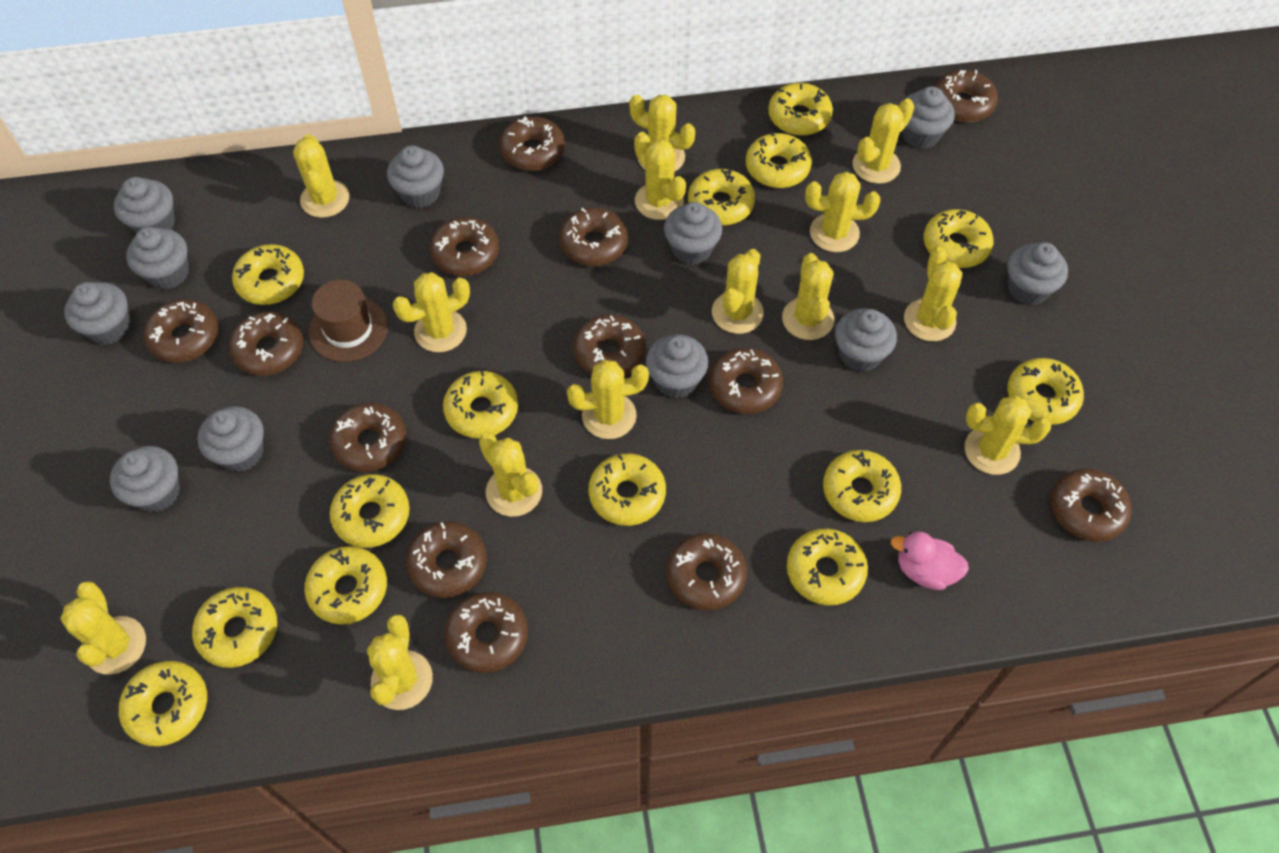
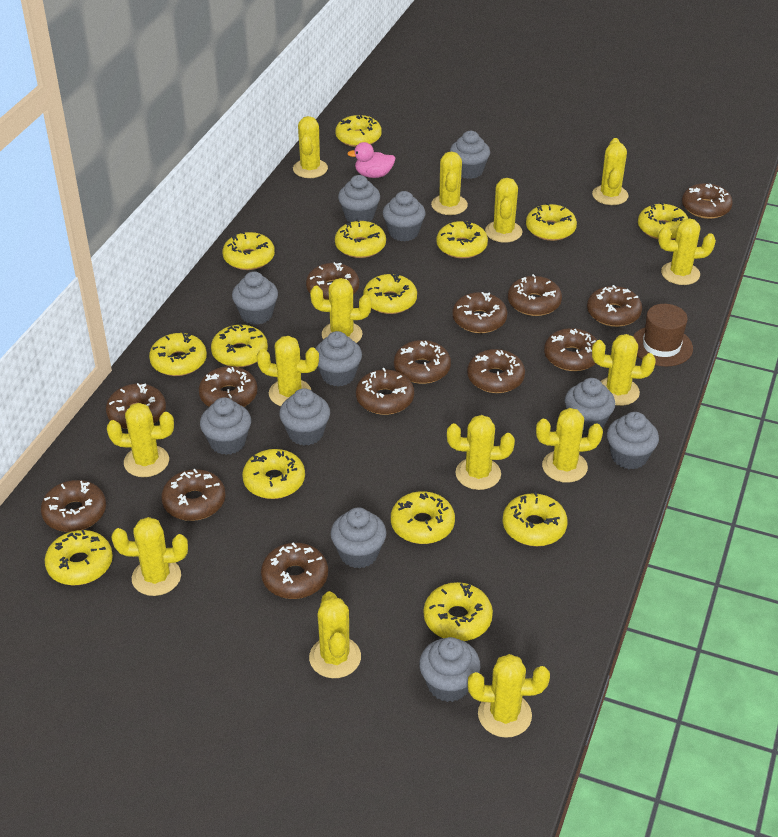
brown donut: [144,299,218,363] [229,311,303,376] [329,403,406,472] [406,521,487,598] [430,217,499,276] [444,592,528,673] [499,116,565,171] [559,207,628,266] [573,314,646,376] [667,533,747,610] [709,348,783,414] [935,70,998,122] [1050,469,1132,542] = 13 -> [41,480,106,532] [106,383,166,429] [161,469,226,521] [199,366,258,407] [261,543,328,599] [306,262,359,300] [356,368,414,415] [394,340,451,384] [452,292,508,333] [467,349,525,393] [508,274,562,316] [544,328,597,371] [587,285,642,327] [682,183,733,219] = 14

